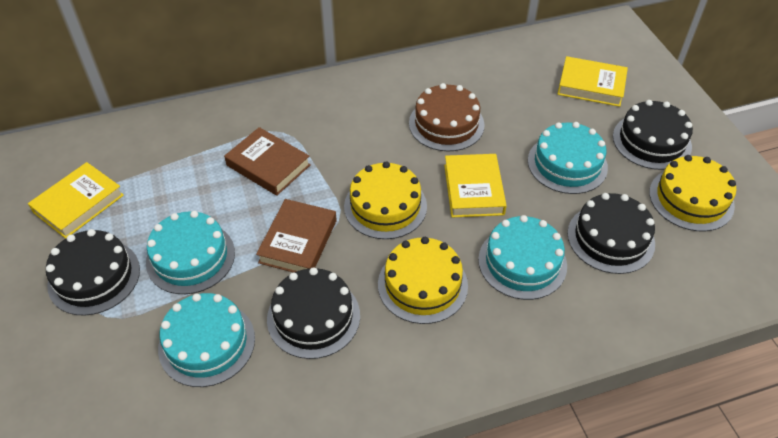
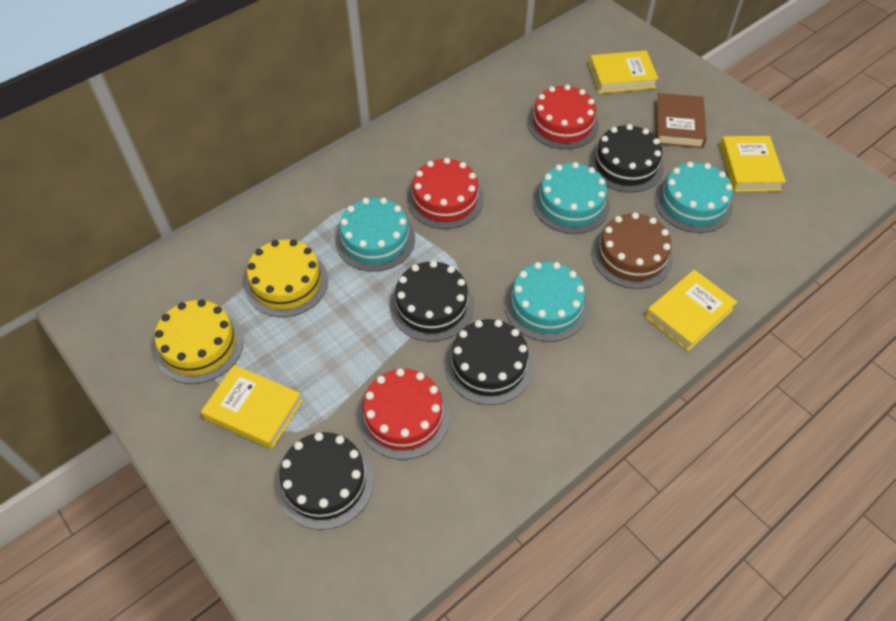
brown book: [224,127,311,196] [256,199,337,273] = 2 -> [655,93,707,148] = 1
red cake: none = 0 -> [358,368,450,460] [407,158,484,229] [527,84,599,149] = 3
yellow book: [28,162,124,239] [444,154,507,218] [557,56,628,107] = 3 -> [201,365,303,449] [589,51,658,93] [645,270,737,351] [720,136,786,192] = 4
yellow cake: [344,161,427,239] [378,237,468,324] [649,155,736,231] = 3 -> [155,299,244,384] [245,239,328,317] = 2

